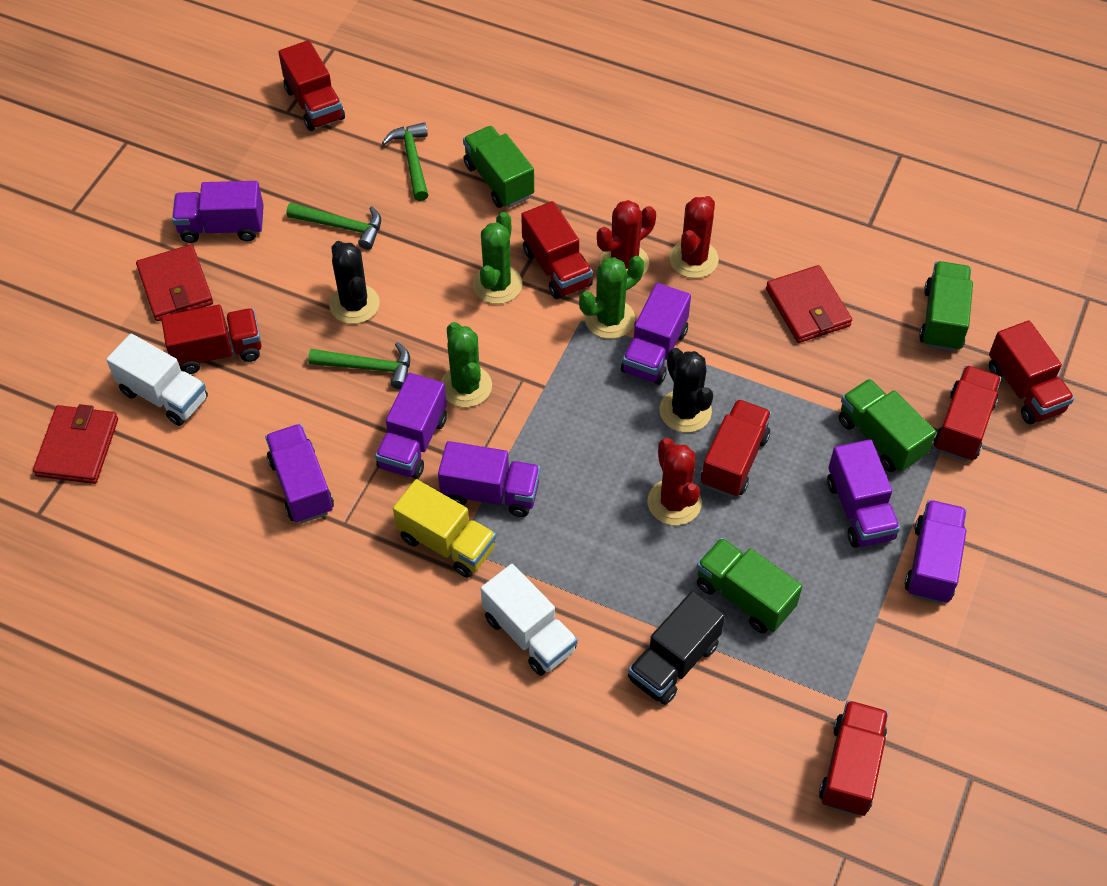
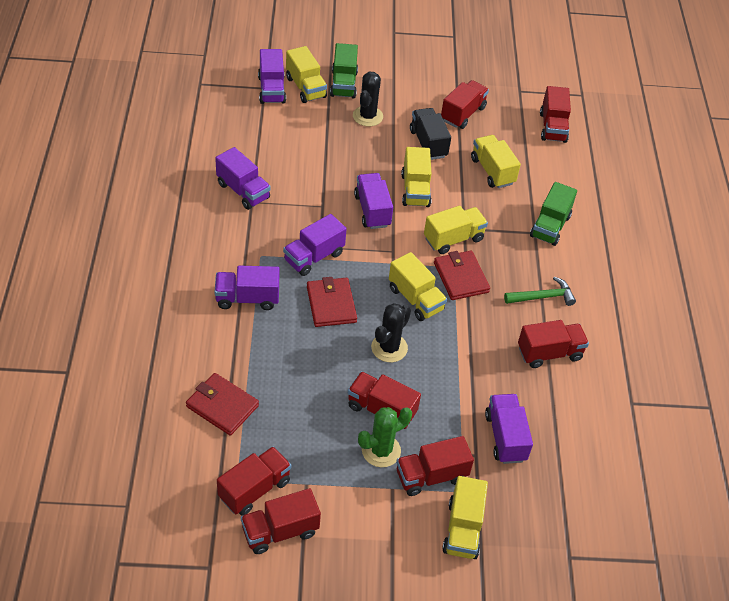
green cactus: [441,322,492,407] [473,212,522,304] [579,256,644,339] = 3 -> [358,407,412,467] = 1
green hammer: [286,203,381,250] [308,342,410,389] [382,122,428,201] = 3 -> [504,277,576,306] = 1
green truck: [463,126,534,208] [697,538,802,633] [839,379,936,472] [919,261,973,352] = 4 -> [330,43,358,98] [530,182,577,246] = 2
purple truck: [172,181,264,243] [265,424,334,523] [375,373,447,479] [438,441,540,517] [621,283,691,385] [827,439,900,548] [905,500,967,604] = 7 -> [215,147,271,210] [215,266,280,310] [258,49,286,104] [283,214,347,276] [354,173,393,229] [485,394,533,464] = 6
red cactus: [597,200,656,276] [648,438,702,525] [669,196,719,278] = 3 -> none = 0
white truck: [106,334,208,426] [481,564,578,676] = 2 -> none = 0
yellow truck: [393,479,496,578] = 1 -> [286,46,327,103] [389,252,447,321] [401,147,432,207] [424,206,488,254] [442,476,488,559] [471,135,521,188] = 6

